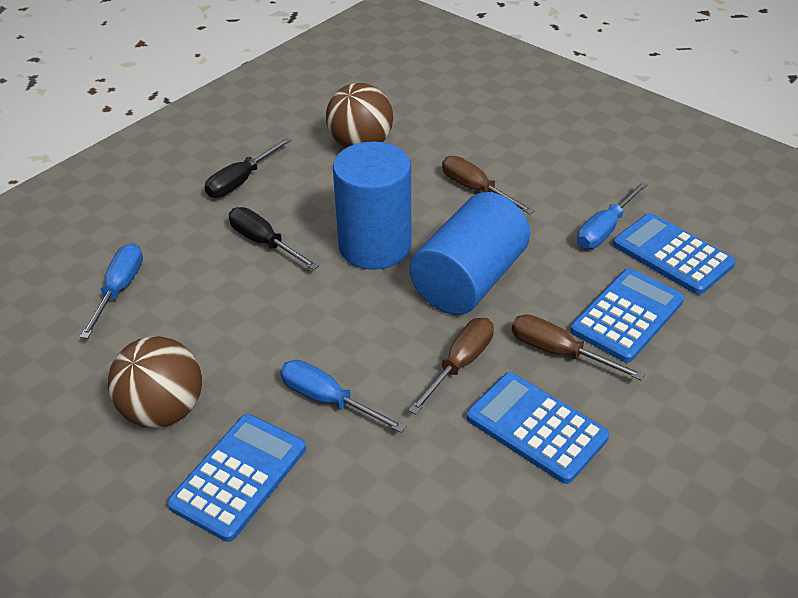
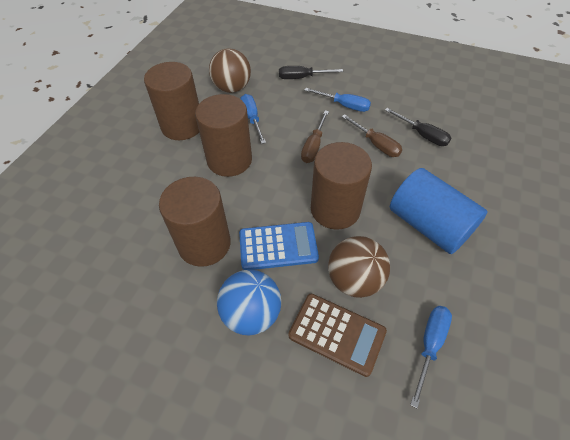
blue ball: none = 0 -> [217,270,281,335] = 1
blue calculator: [167,414,306,542] [466,372,609,484] [570,268,684,363] [613,213,735,295] = 4 -> [239,222,319,270] = 1
blue cylinder: [333,142,411,270] [410,192,530,315] = 2 -> [390,168,487,254] = 1
brown calculator: none = 0 -> [288,294,387,377] = 1
brown cylinder: none = 0 -> [144,62,199,140] [159,177,231,267] [195,94,252,177] [311,142,372,230] = 4
brown screwdriver: [409,318,494,414] [442,156,535,214] [512,314,645,380] = 3 -> [301,110,329,163] [342,114,402,157] = 2

